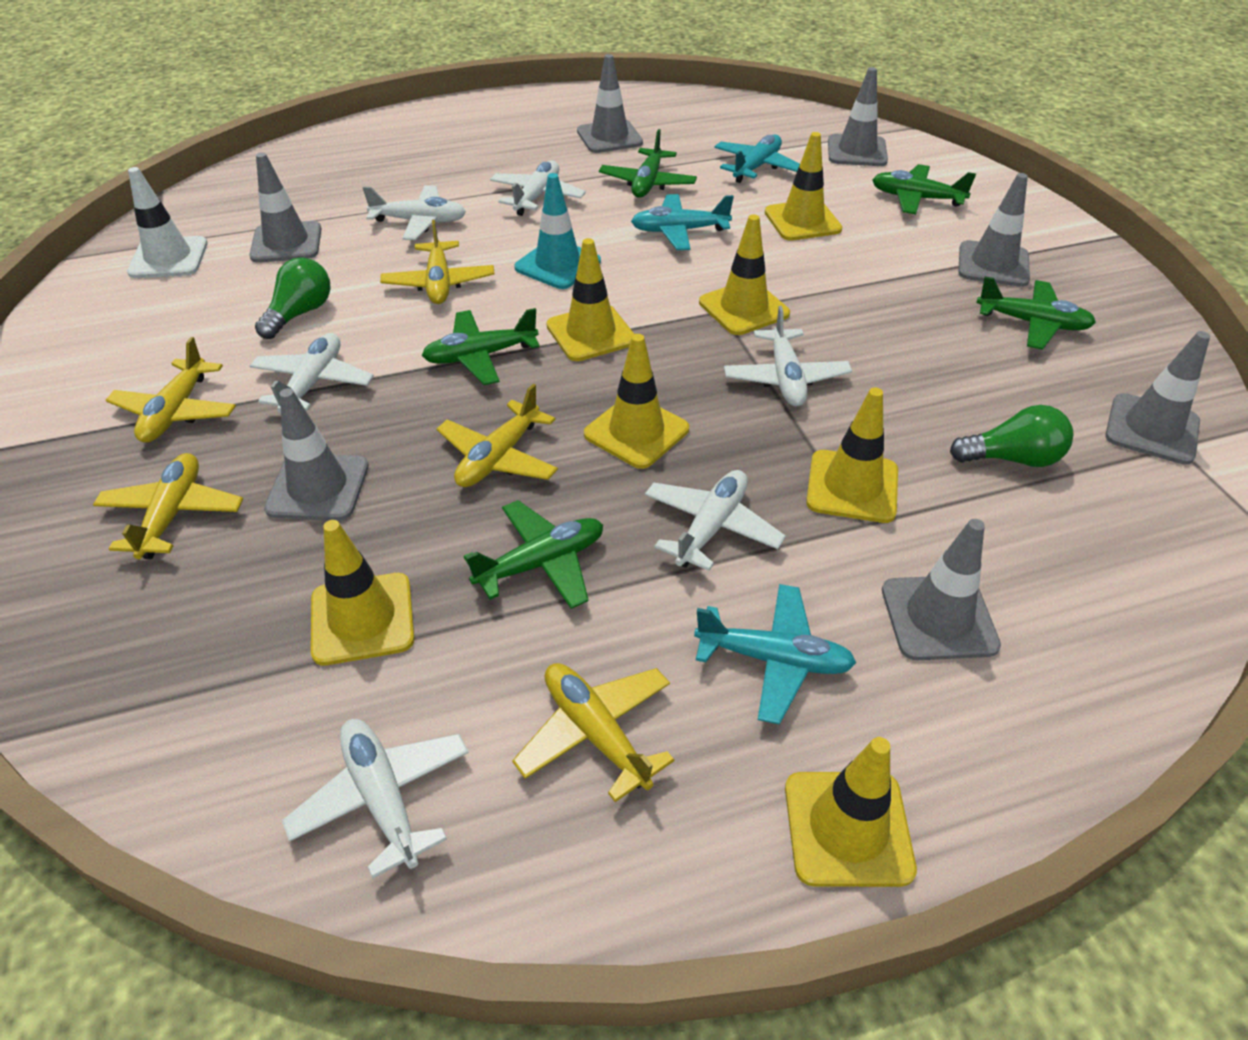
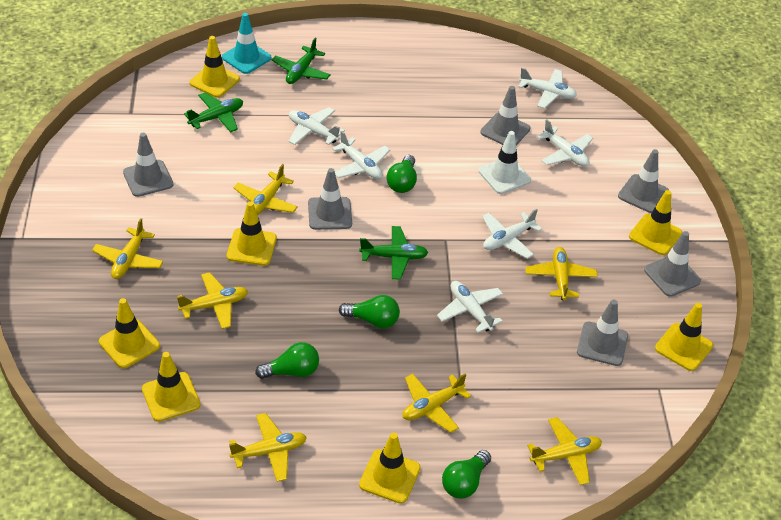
green light bulb: [255,257,330,339] [950,405,1073,467] = 2 -> [255,342,319,379] [339,295,400,328] [387,155,417,193] [442,450,491,499] = 4
green plane: [422,308,540,385] [464,500,603,609] [599,129,697,198] [872,164,976,214] [976,276,1096,350] = 5 -> [184,92,243,132] [272,38,331,84] [359,226,428,280] = 3
grey traffic cone: [249,153,322,263] [264,388,369,521] [577,54,643,153] [828,67,888,166] [882,519,1001,660] [958,173,1030,287] [1105,331,1210,465] = 7 -> [123,133,173,197] [308,168,352,230] [480,86,530,145] [577,299,628,366] [618,149,669,213] [644,231,701,297] = 6
turquoise plane: [631,194,734,250] [694,584,856,725] [714,135,800,183] = 3 -> none = 0
yellow plane: [93,453,243,559] [106,337,236,443] [380,220,494,304] [437,384,558,487] [512,663,675,802] = 5 -> [92,218,164,279] [177,272,248,329] [229,413,307,482] [233,164,298,215] [402,373,471,433] [525,247,598,300] [527,417,602,485] = 7

